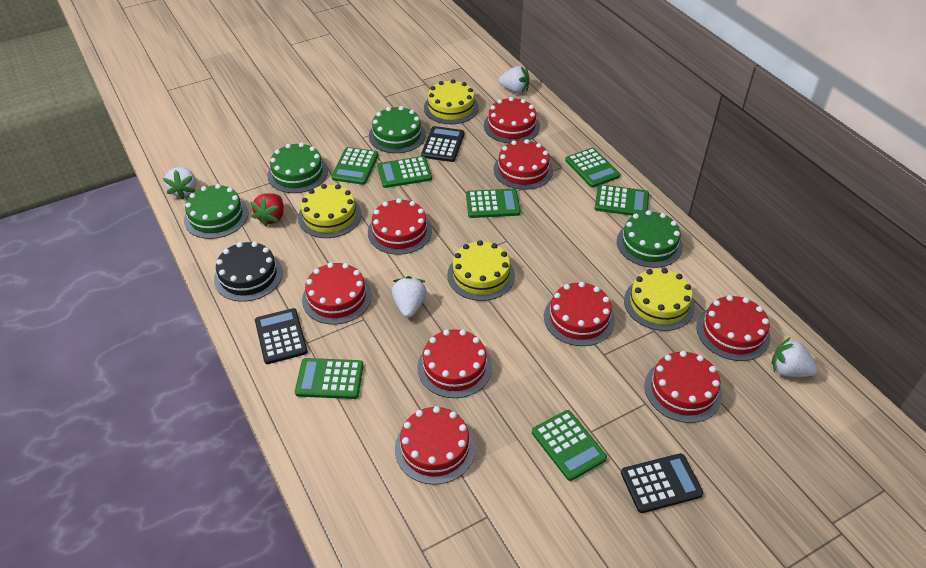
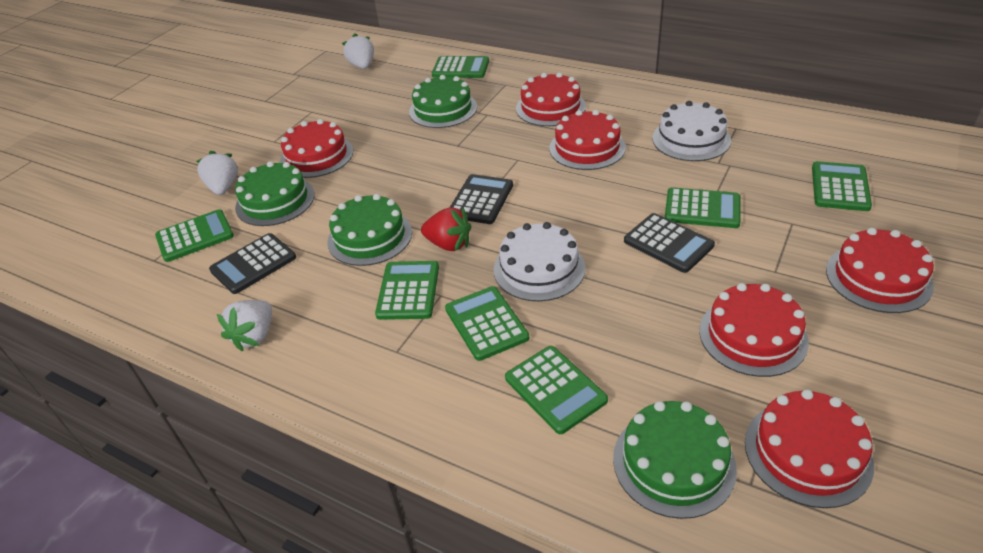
black cake: [214,242,283,302] = 1 -> none = 0
red cake: [302,262,372,325] [368,198,432,255] [395,406,476,485] [417,329,492,398] [484,97,540,143] [493,139,553,190] [544,282,615,346] [644,351,722,423] [697,295,770,361] = 9 -> [280,119,353,178] [516,73,586,126] [549,110,626,170] [699,283,809,377] [745,389,874,508] [826,228,934,313] = 6
white cake: none = 0 -> [494,222,585,301] [652,101,731,161] = 2
white strawberry: [163,167,196,199] [392,276,427,318] [498,66,530,93] [771,338,818,377] = 4 -> [196,151,238,195] [217,300,272,351] [342,33,374,69] = 3
yellow cake: [298,184,362,238] [424,79,479,124] [447,240,515,301] [624,268,695,331] = 4 -> none = 0

